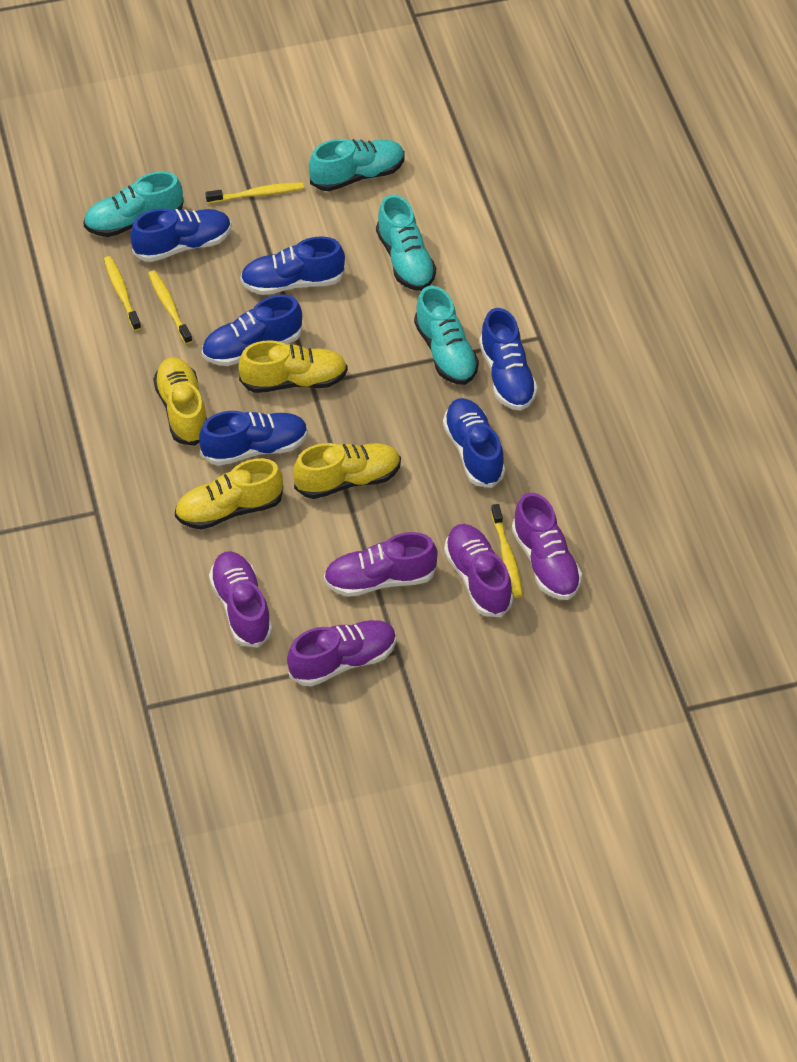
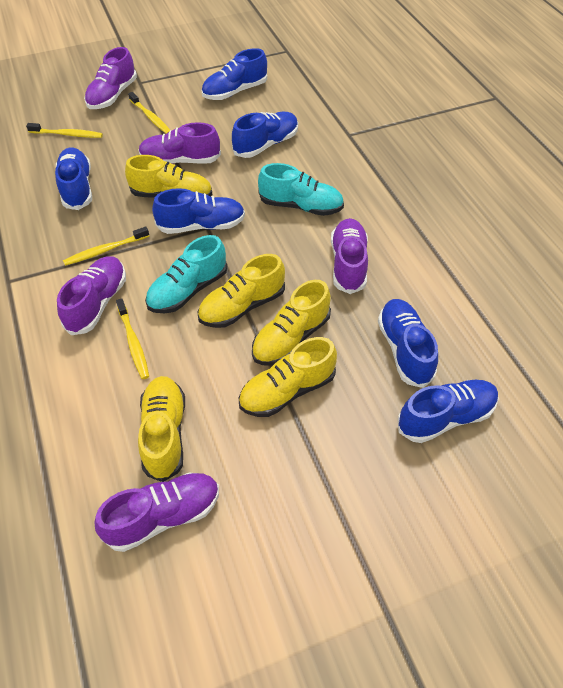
turquoise shoe: [83,171,184,237] [309,139,405,191] [376,195,436,291] [414,286,479,385] = 4 -> [145,235,228,313] [258,163,344,216] = 2
yellow shoe: [153,357,207,446] [175,458,283,529] [239,340,348,393] [293,443,401,499] = 4 -> [125,155,212,198] [138,376,185,482] [197,254,285,328] [239,337,337,417] [252,280,331,366] = 5

